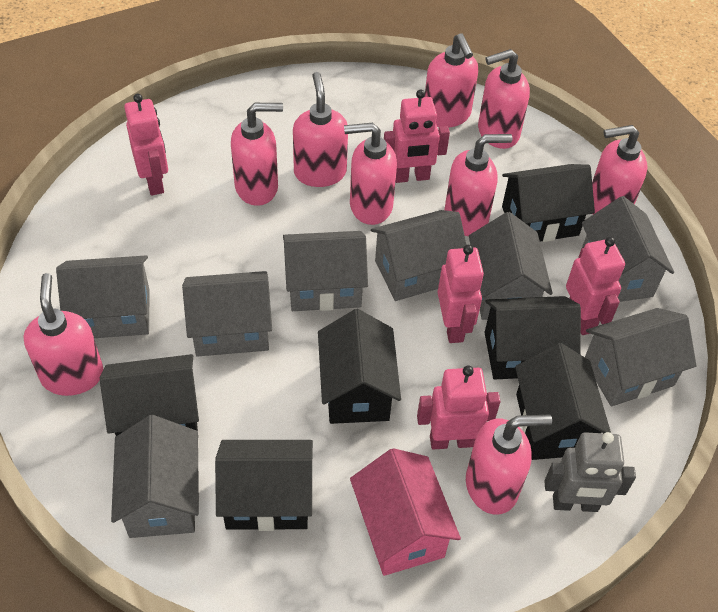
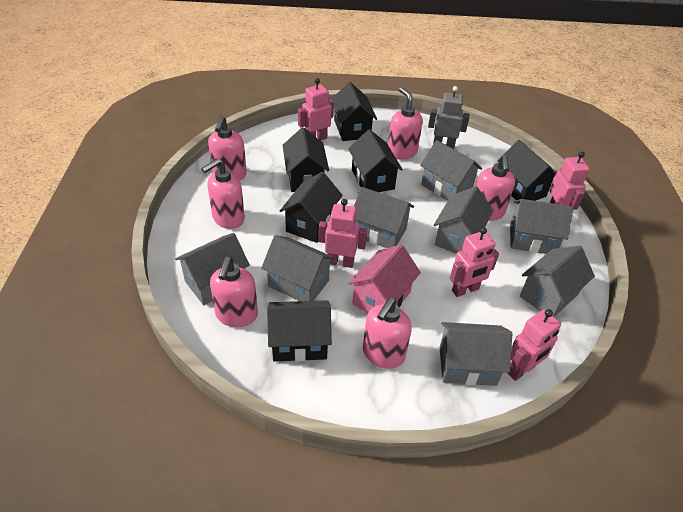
pink soap dispenser: [24,273,103,396] [231,103,283,206] [293,72,348,187] [344,123,397,225] [424,33,478,128] [445,134,512,236] [466,415,552,514] [478,49,530,149] [592,125,647,214] = 9 -> [201,158,245,229] [208,116,247,181] [210,257,258,327] [363,297,412,369] [388,87,423,160] [476,155,515,221] = 6

